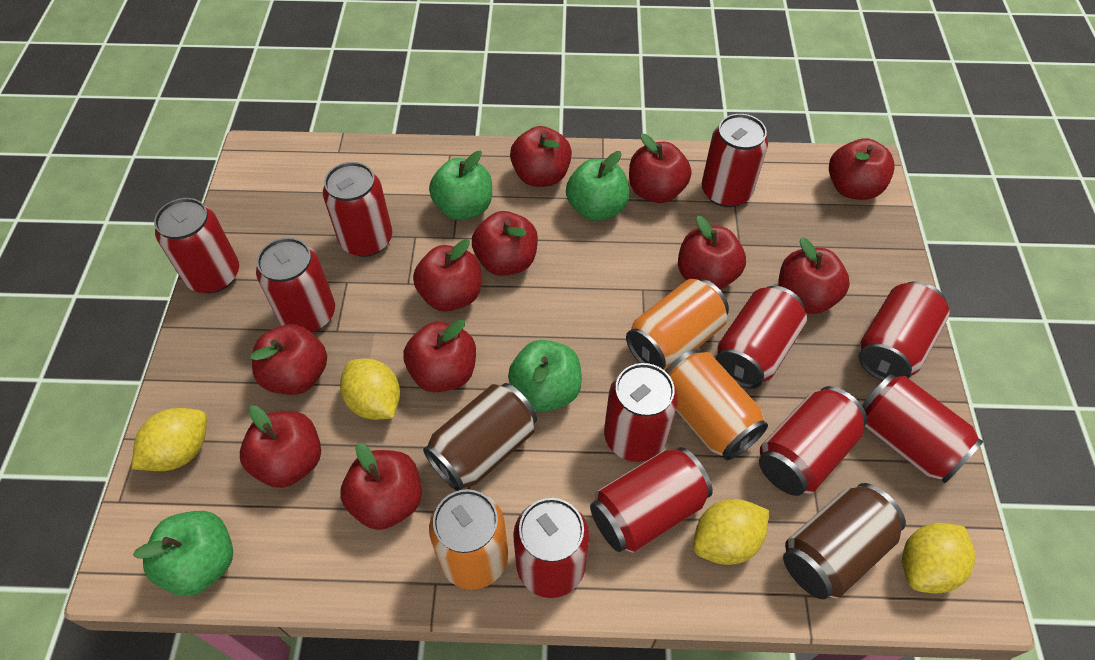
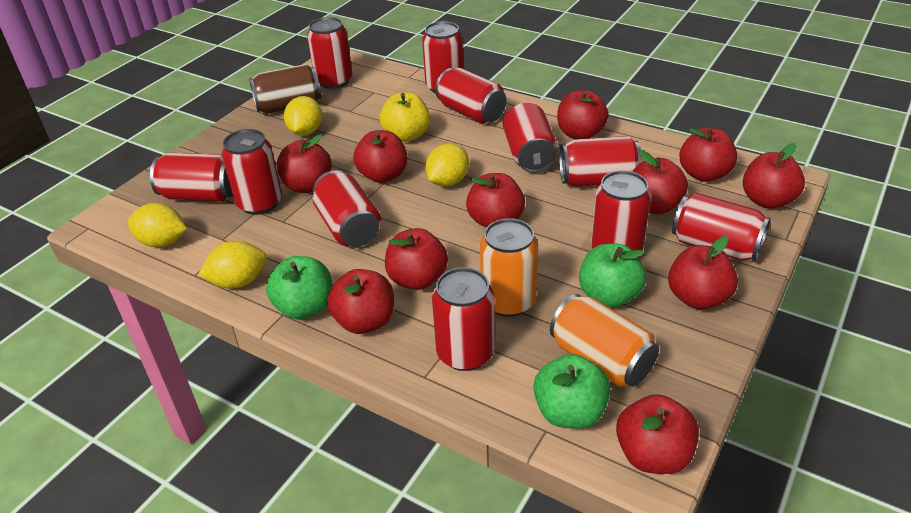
brown can: [423,383,537,491] [783,483,906,599] = 2 -> [249,64,321,114] = 1
green apple: [133,511,233,596] [429,151,492,220] [508,340,582,412] [566,151,629,221] = 4 -> [266,256,332,319] [533,354,611,429] [579,243,646,307] = 3
orange can: [429,489,508,590] [626,279,729,370] [665,349,768,460] = 3 -> [480,218,538,317] [550,294,659,387] = 2
yellow apple: none = 0 -> [380,92,430,142] = 1

